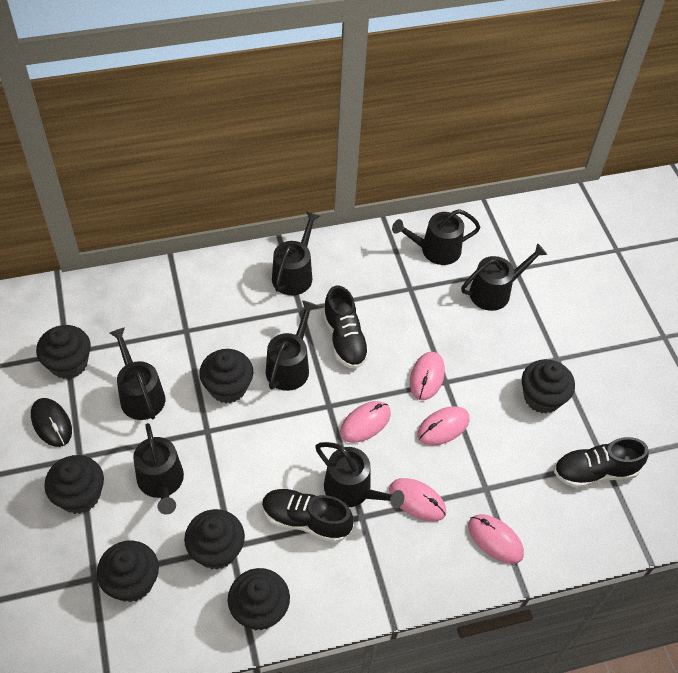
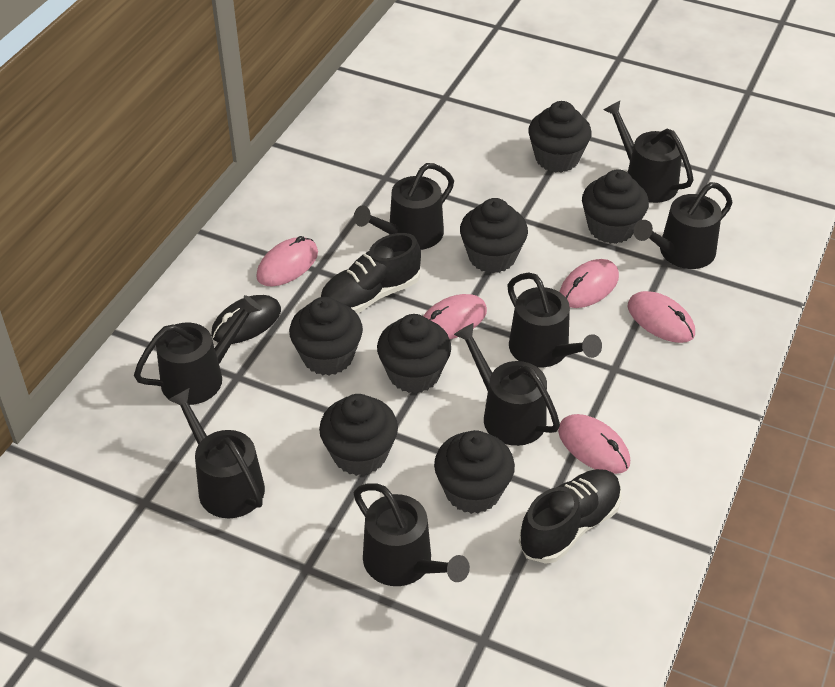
black shoe: [262,489,354,543] [323,286,370,369] [554,437,649,488] = 3 -> [320,233,421,314] [519,469,622,564] = 2
black watering can: [110,327,165,420] [133,423,184,515] [266,300,317,391] [272,211,320,295] [315,442,404,508] [392,209,480,265] [461,243,547,311] = 7 -> [134,295,262,405] [168,388,265,519] [354,163,454,250] [354,483,470,586] [454,323,560,446] [508,272,602,368] [603,101,694,203] [634,182,733,269] = 8

